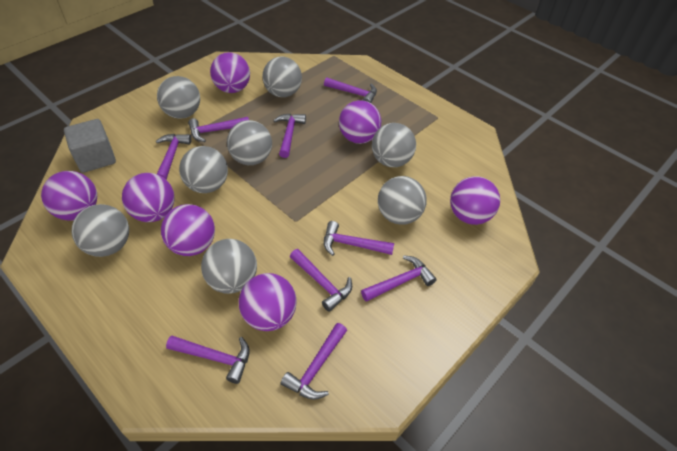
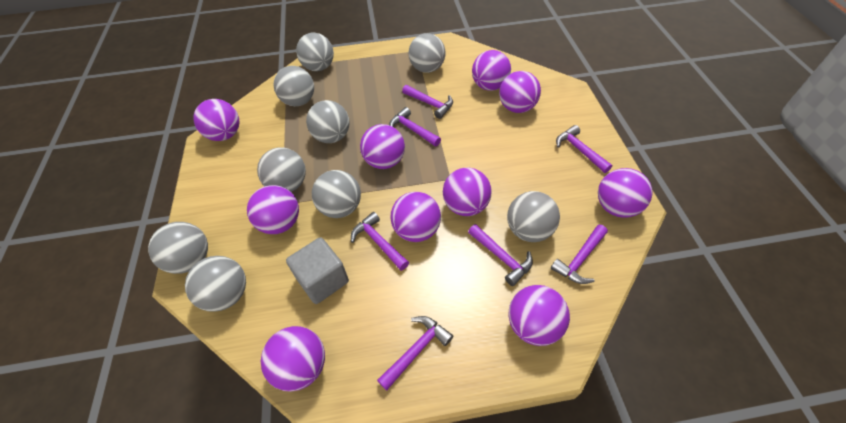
grey ball: [71,204,129,257] [157,76,200,119] [179,146,228,193] [201,239,257,294] [227,120,272,165] [262,57,302,97] [372,123,416,167] [378,176,427,225] = 8 -> [148,222,208,274] [185,256,246,312] [257,147,306,192] [274,66,314,106] [296,33,334,71] [306,100,349,143] [312,170,361,218] [409,33,446,73] [507,191,560,242] = 9
purple ball: [41,171,97,221] [122,173,175,222] [161,204,215,256] [210,52,250,93] [239,273,297,331] [339,100,381,144] [450,177,500,225] = 7 -> [193,99,239,141] [247,185,299,234] [261,326,325,392] [360,124,405,169] [390,192,441,242] [443,168,492,216] [472,50,511,91] [499,71,541,113] [508,285,570,346] [598,168,653,218] = 10
purple hammer: [156,134,192,180] [166,335,250,384] [188,117,249,142] [273,114,306,158] [281,323,347,400] [290,249,352,312] [324,77,377,103] [324,221,394,256] [361,255,437,302] = 9 -> [351,212,409,271] [377,316,453,391] [389,107,441,146] [402,85,453,119] [468,224,533,286] [551,225,608,284] [556,125,612,173] = 7

